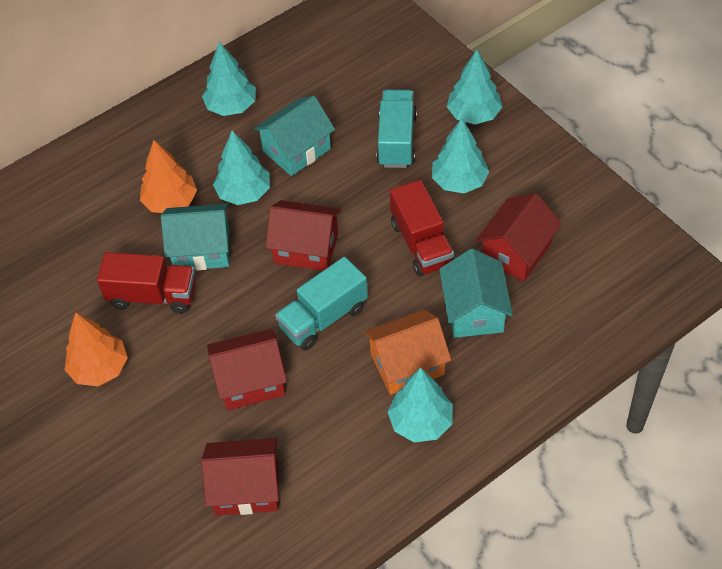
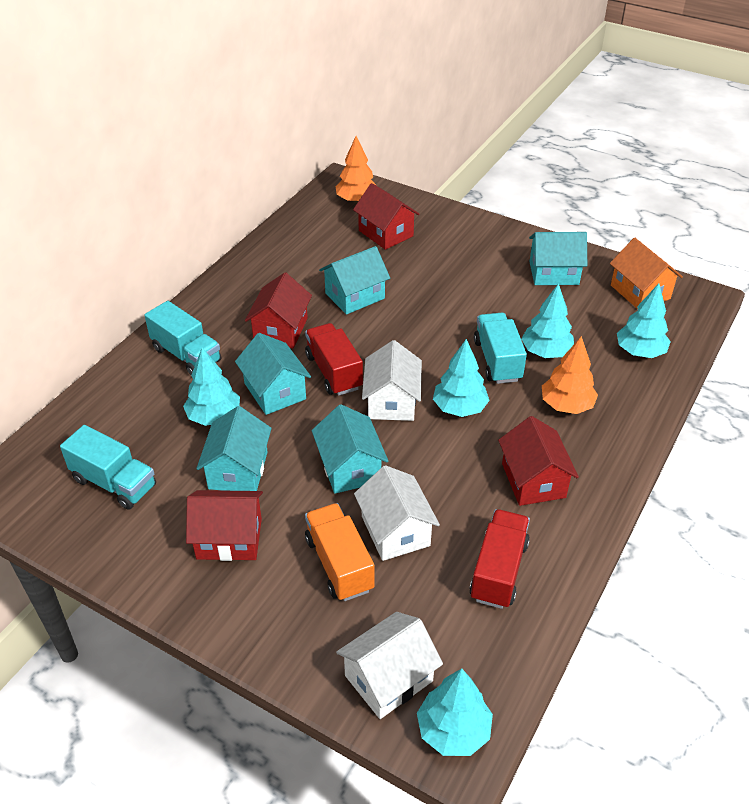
orange truck: none = 0 -> [305,503,375,601] = 1
turquoise house: [161,204,229,270] [253,96,335,176] [439,249,513,338] = 3 -> [196,406,272,491] [235,333,311,415] [312,404,388,494] [319,246,390,314] [529,232,587,285] = 5
turquoise truck: [275,257,368,350] [376,90,417,168] = 2 -> [60,425,156,510] [144,301,221,375] [474,313,527,384] = 3
white house: none = 0 -> [336,612,443,719] [354,465,440,561] [362,340,422,421] = 3

